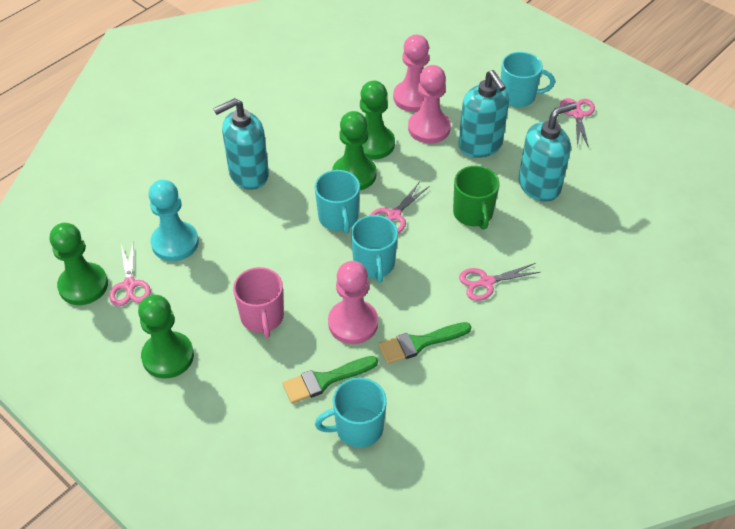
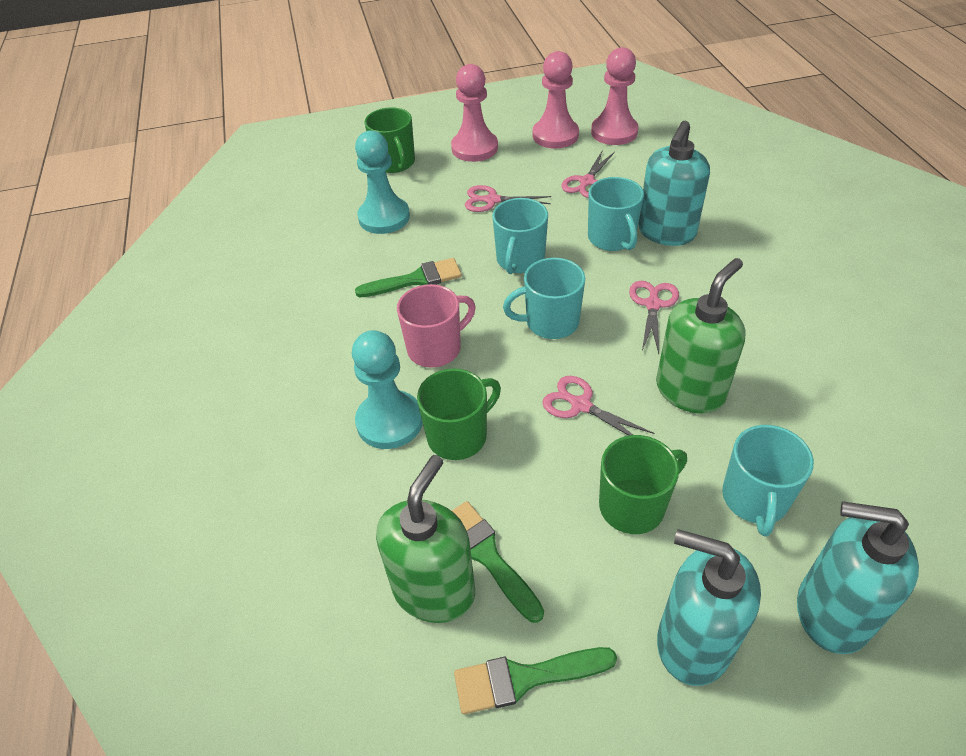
green brush: [283,356,378,404] [379,322,471,364] = 2 -> [355,258,462,297] [452,501,544,623] [454,647,617,714] = 3
green mug: [453,166,500,230] = 1 -> [364,107,415,173] [417,369,501,460] [599,435,687,534] = 3
green pawn: [50,223,108,305] [138,295,194,379] [332,111,377,190] [360,81,395,160] = 4 -> none = 0
green soap dispenser: none = 0 -> [376,455,475,623] [656,258,746,414] = 2
turquoise pawn: [149,180,199,261] = 1 -> [352,330,423,449] [355,131,410,234] = 2

